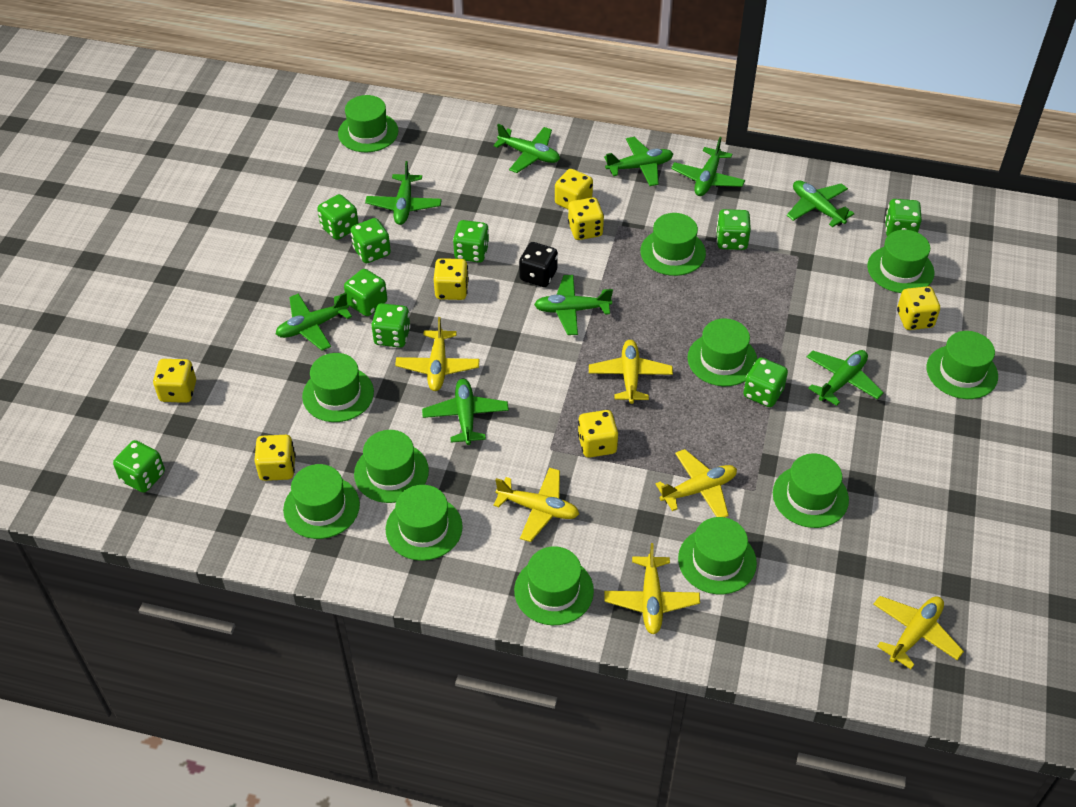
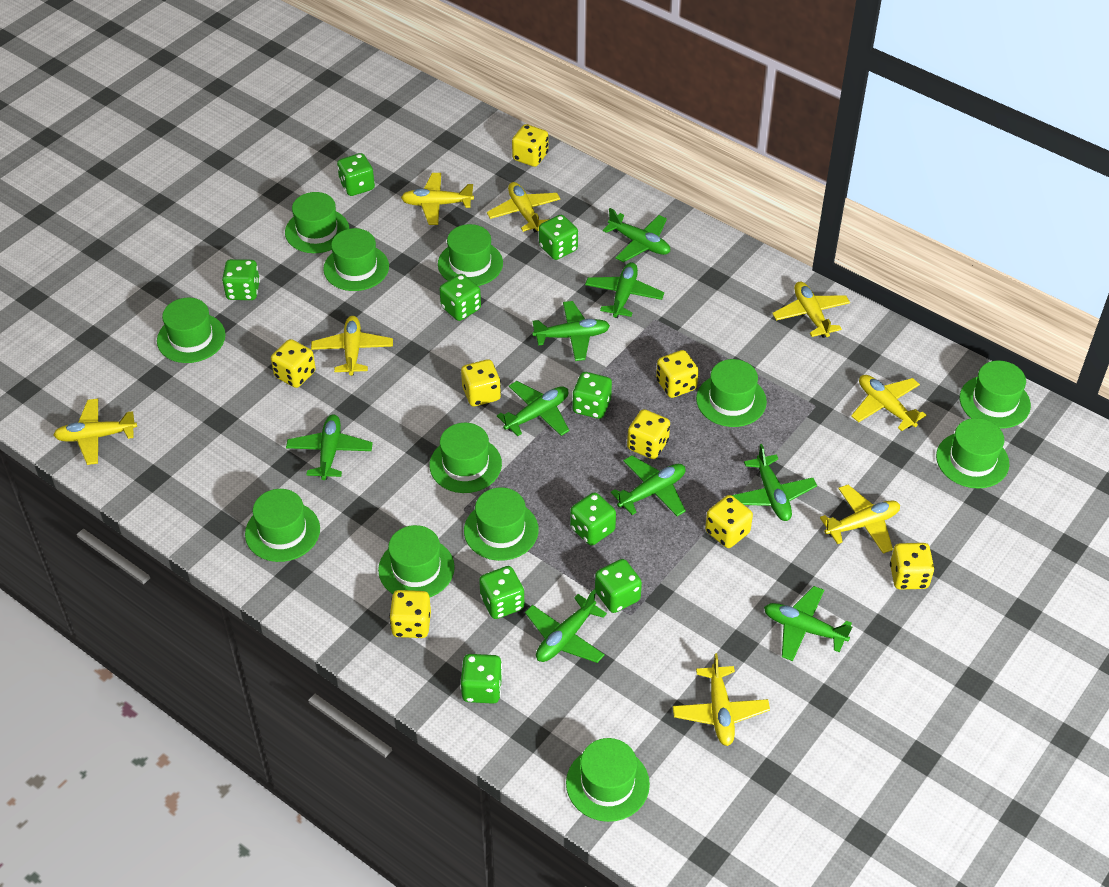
black dice: [519,242,558,287] = 1 -> none = 0
yellow dice: [153,359,196,403] [254,435,296,481] [434,258,469,300] [555,169,593,209] [568,198,604,240] [578,410,618,458] [897,286,940,330] = 7 -> [271,339,316,388] [389,590,431,638] [461,359,501,406] [512,124,548,167] [627,409,670,459] [656,350,699,398] [705,495,753,548] [890,543,935,590] = 8
yellow plane: [395,317,480,391] [494,468,579,542] [589,340,673,404] [604,543,700,634] [655,449,737,517] [874,596,964,669] = 6 -> [53,399,137,465] [311,316,393,376] [401,173,474,225] [487,182,561,233] [673,653,770,746] [772,281,850,338] [820,485,900,554] [851,375,926,431] = 8

